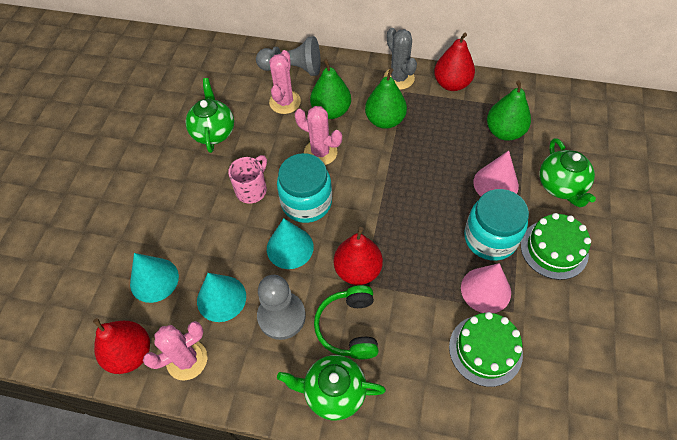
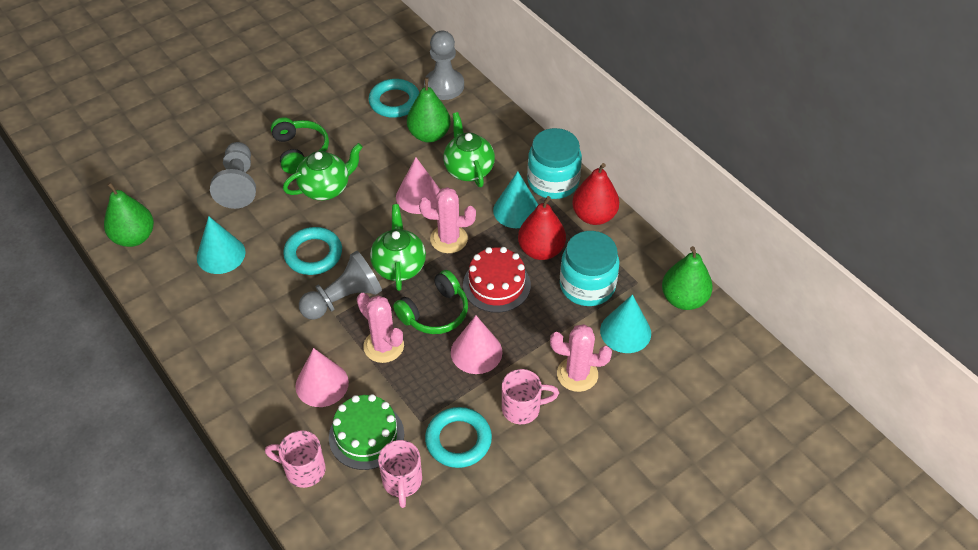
green cake: [449,312,523,387] [521,213,591,280] = 2 -> [329,394,404,470] = 1
green headphones: [314,286,379,359] = 1 -> [271,117,329,174] [393,270,468,334] = 2
grey cactus: [384,28,417,90] = 1 -> none = 0
grey pawn: [256,36,321,76] [257,275,306,340] = 2 -> [210,142,256,209] [299,251,382,320] [424,31,464,100] = 3
pink cone: [461,263,511,313] [473,151,519,196] = 2 -> [295,348,349,407] [396,157,440,214] [451,316,503,374] = 3
pink mug: [228,155,267,204] = 1 -> [265,430,326,488] [378,440,422,508] [502,369,559,424] = 3
red cake: none = 0 -> [463,247,531,313] = 1
red pear: [93,318,150,374] [334,227,383,285] [434,33,475,91] = 3 -> [518,196,566,260] [572,163,619,225] = 2
turquoise ring: none = 0 -> [283,227,342,275] [368,79,419,118] [425,407,492,468] = 3

